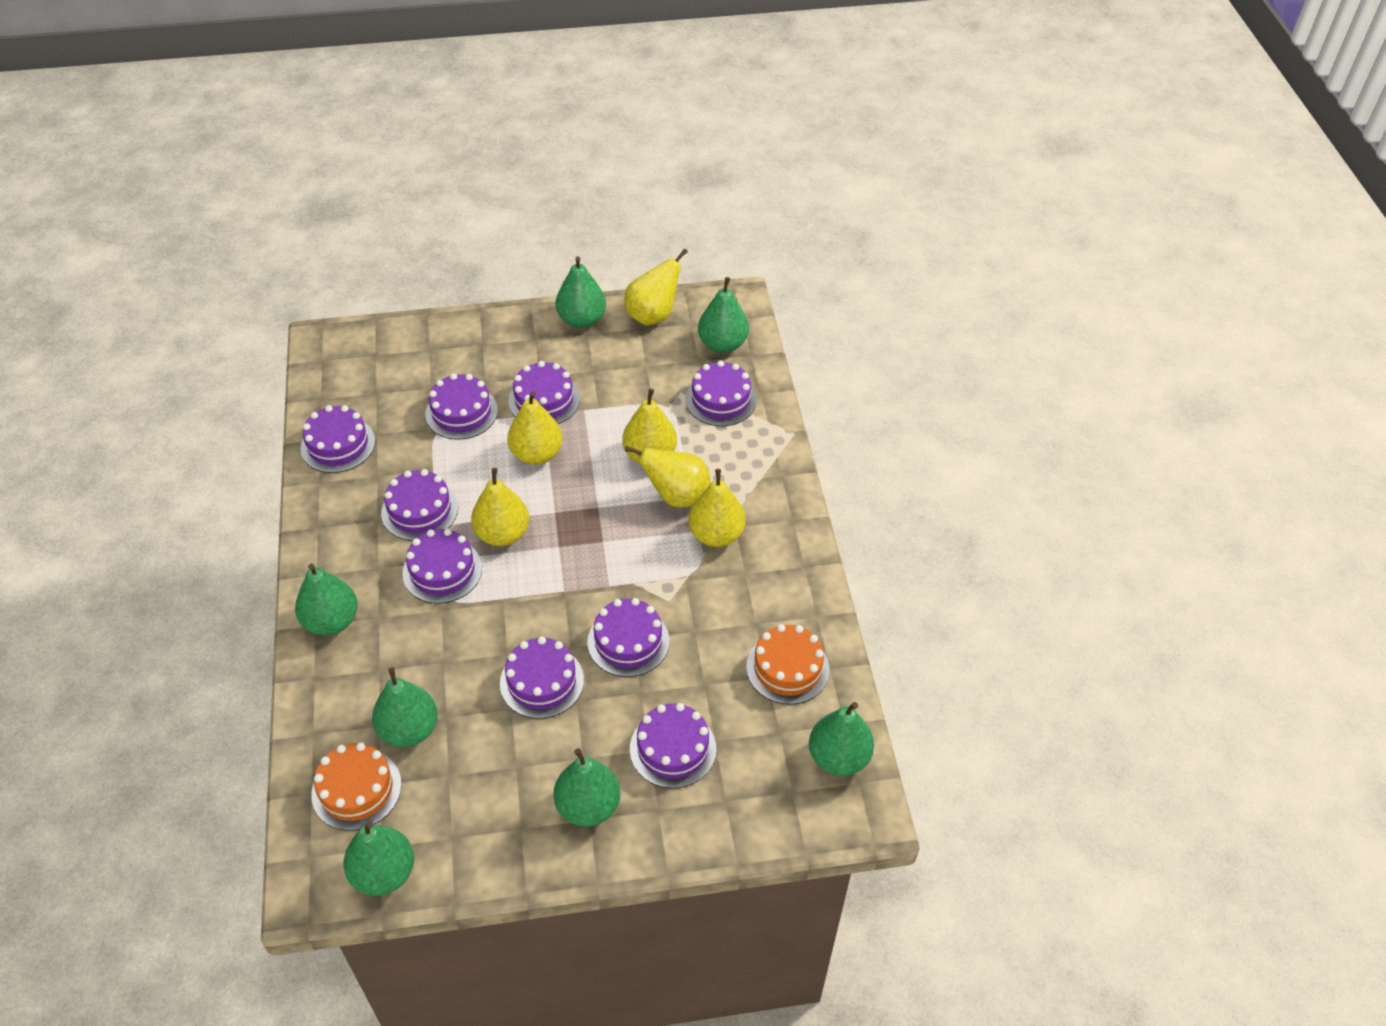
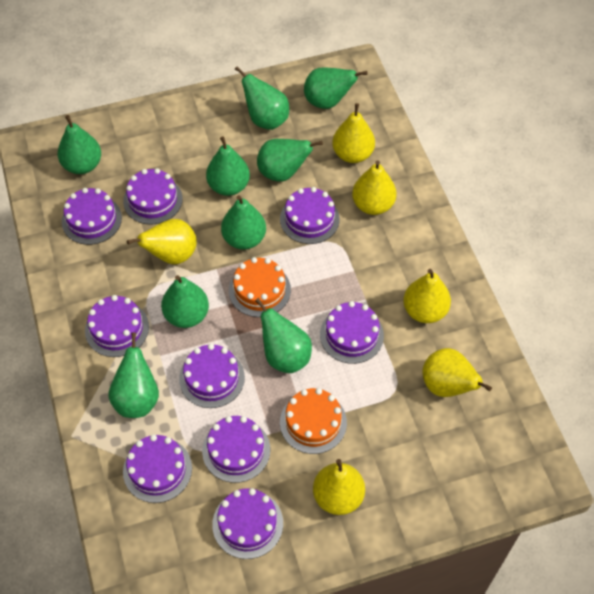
green pear: [295,564,358,636] [344,821,414,896] [372,667,438,747] [553,748,620,827] [556,256,606,328] [698,277,749,353] [809,702,874,776] = 7 -> [58,115,101,174] [108,332,159,418] [161,275,209,328] [206,136,250,196] [221,195,266,250] [235,66,289,130] [255,298,312,373] [257,139,323,181] [304,67,368,109] = 9

